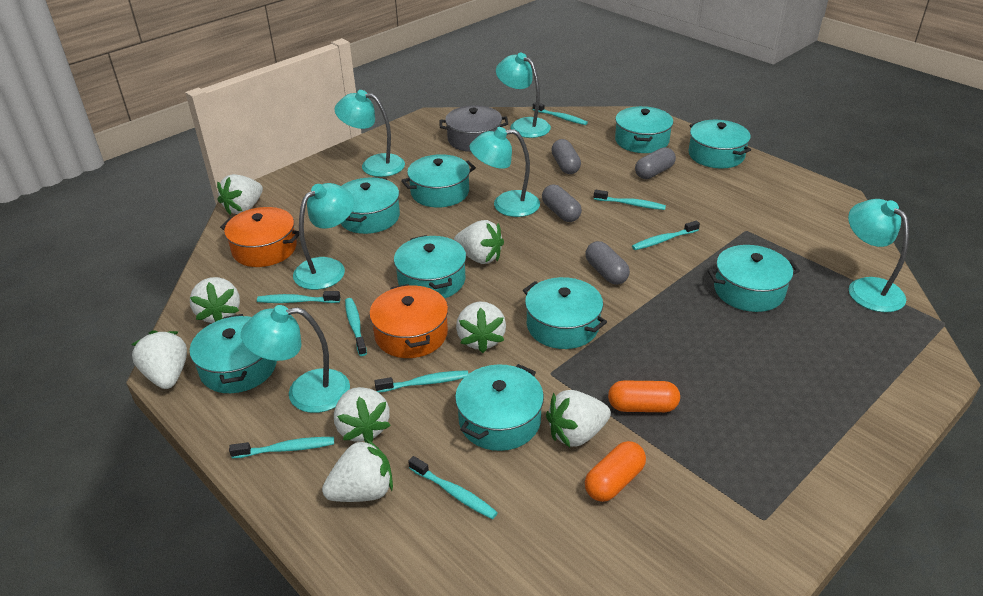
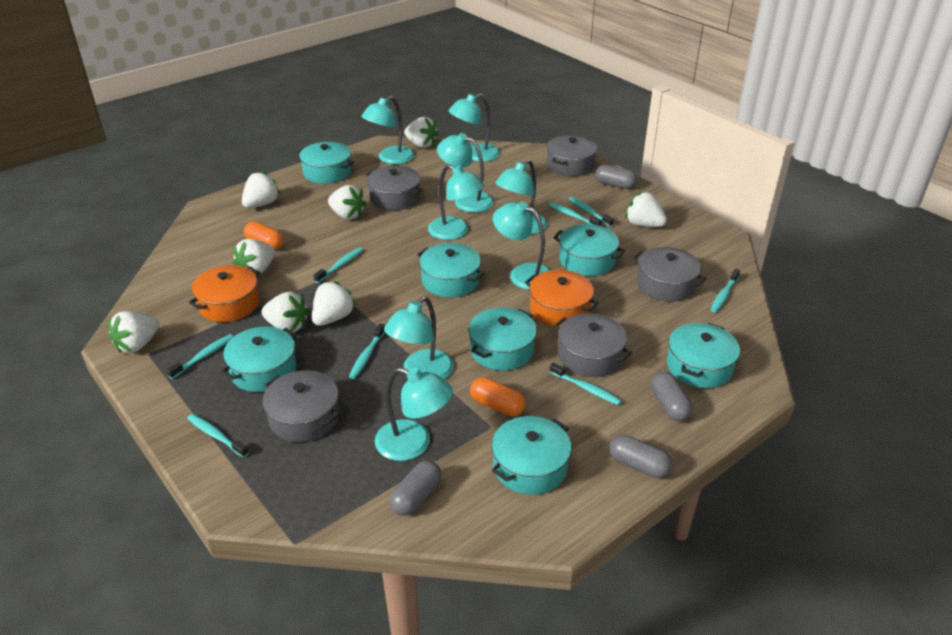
grey pot: [439,105,508,152] = 1 -> [263,370,339,442] [366,166,422,210] [547,135,597,176] [554,313,632,377] [632,247,706,302] = 5
turquoise lamp: [241,305,350,413] [293,183,354,290] [334,90,405,177] [469,127,540,217] [496,53,551,138] [848,199,909,312] = 6 -> [361,96,415,164] [375,367,453,461] [384,297,454,379] [428,164,484,240] [437,133,494,213] [448,93,500,162] [493,201,551,290] [495,159,547,234] = 8
turquoise pot: [190,314,277,393] [341,177,400,234] [394,235,466,298] [401,154,476,208] [455,364,544,451] [523,277,607,349] [615,106,673,153] [689,120,751,168] [708,245,800,312] = 9 -> [221,327,297,392] [297,142,354,184] [417,243,484,297] [469,308,537,371] [492,416,571,495] [553,224,625,276] [667,323,740,388] = 7

